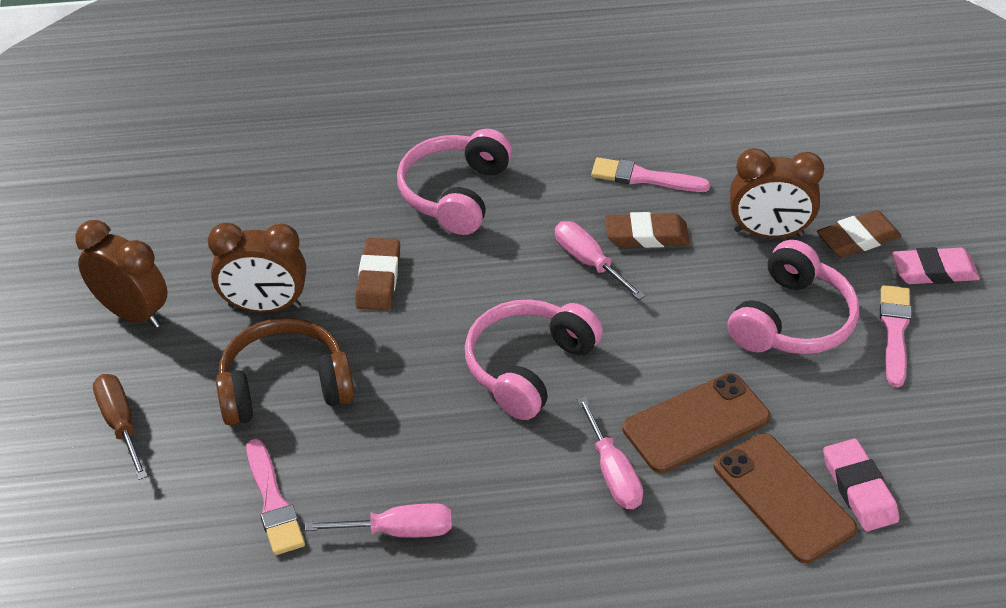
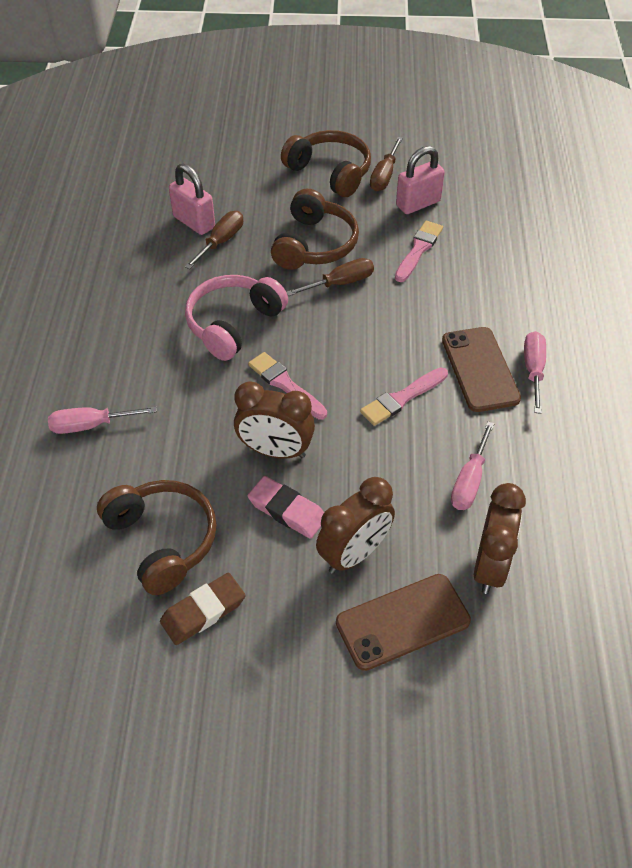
brown eraser: [355,238,400,311] [605,212,690,248] [817,210,901,257] = 3 -> [160,573,245,645] = 1
brown headphones: [216,318,355,426] = 1 -> [97,480,217,595] [271,189,359,270] [281,130,371,197] = 3
brown screwdriver: [93,374,148,480] = 1 -> [185,211,243,269] [286,258,374,296] [370,137,403,191] = 3
pink eraser: [823,439,899,531] [891,247,980,284] = 2 -> [247,476,324,539] = 1
pink headphones: [397,129,513,235] [465,299,603,420] [728,240,859,354] = 3 -> [185,275,288,361] = 1
pink padlock: none = 0 -> [169,164,215,235] [396,146,445,214] = 2

